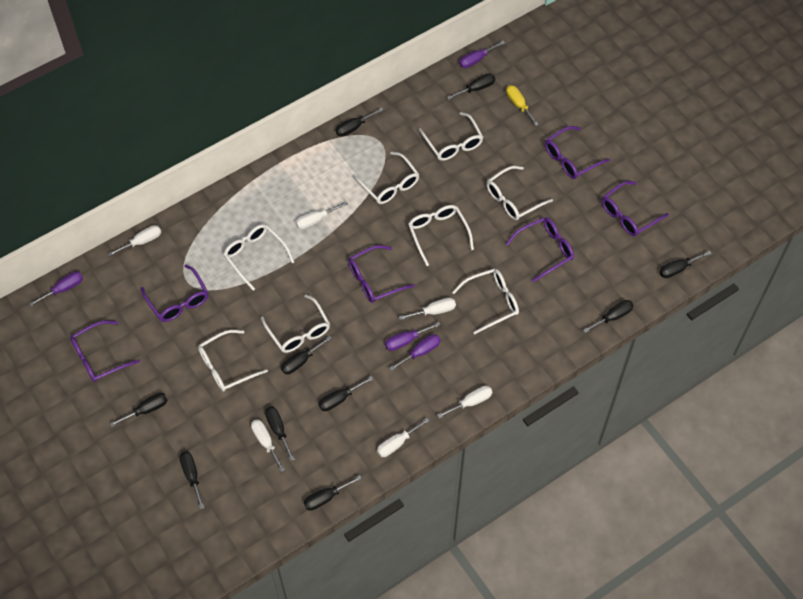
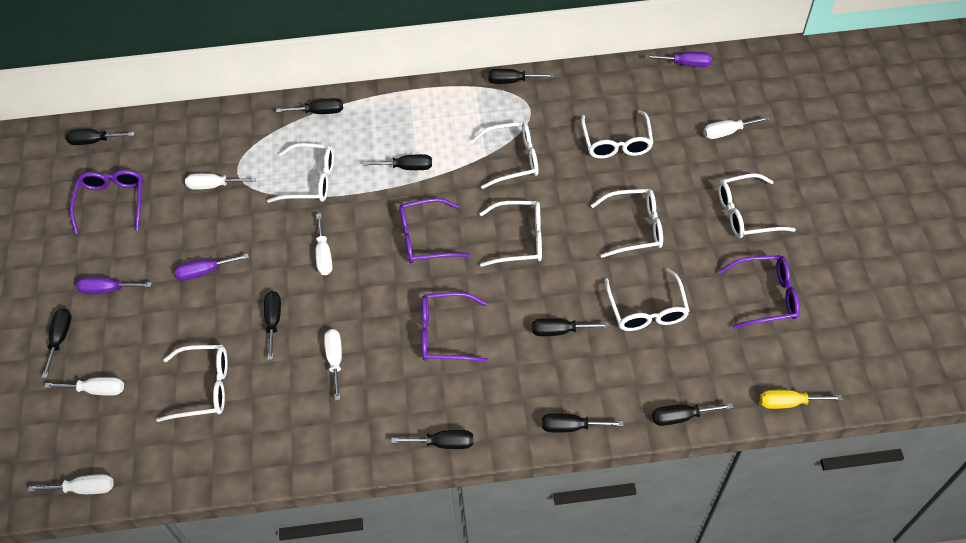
purple glasses: [70,321,140,382] [141,265,208,322] [348,245,415,303] [506,217,574,282] [545,126,610,179] [602,181,669,236] = 6 -> [70,170,143,234] [399,198,471,263] [422,292,489,362] [718,255,800,329] = 4
purple screwdriver: [29,271,83,306] [385,322,440,351] [390,334,441,371] [459,41,505,68] = 4 -> [76,277,152,294] [175,254,249,280] [646,52,712,67] = 3

